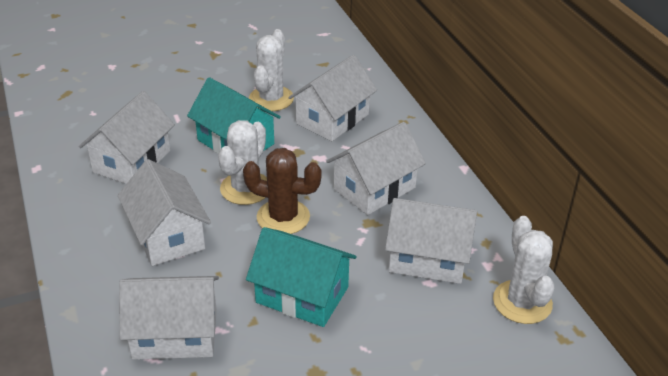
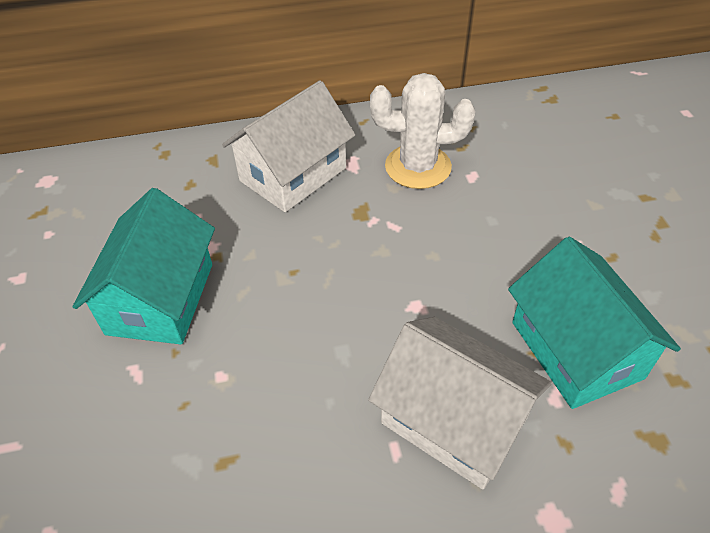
brown cactus: [243,148,322,234] = 1 -> none = 0
white cactus: [218,120,267,205] [249,29,294,111] [493,216,554,324] = 3 -> [370,73,475,189] = 1
white house: [79,91,175,184] [118,159,211,266] [119,276,219,360] [288,55,377,141] [327,122,426,215] [385,198,477,284] = 6 -> [222,81,355,212] [368,317,552,489] = 2

